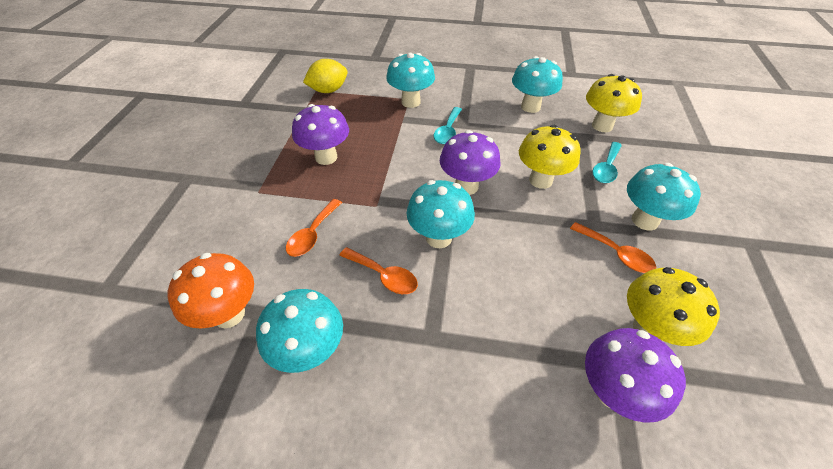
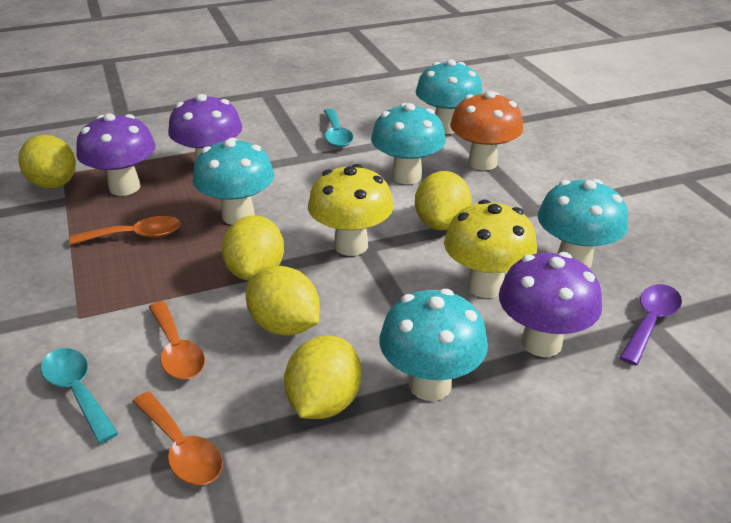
purple spoon: none = 0 -> [619,284,682,366] = 1
yellow lemon: [303,59,348,93] = 1 -> [19,135,76,189] [222,215,284,281] [246,266,320,336] [284,335,362,419] [415,171,471,230] = 5
yellow mushroom: [519,125,581,189] [586,74,642,132] [627,267,720,346] = 3 -> [308,164,393,256] [444,200,537,298] = 2

